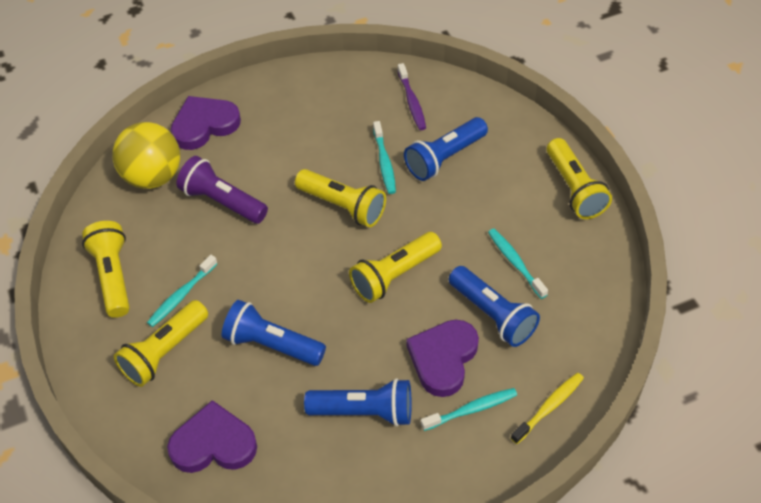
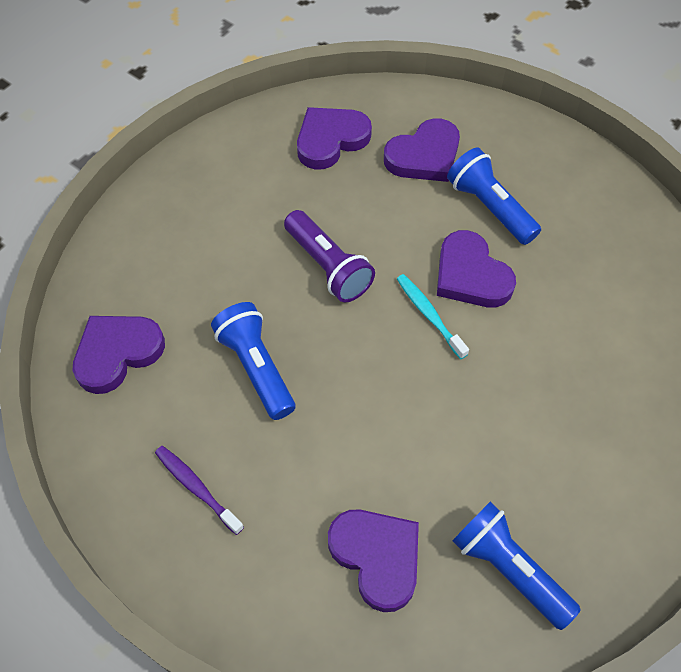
blue flashlight: [222,300,326,366] [304,378,412,427] [404,117,488,181] [449,266,540,347] = 4 -> [211,302,295,420] [447,147,541,245] [452,502,581,630] = 3
purple heart: [167,400,257,473] [171,96,241,150] [406,320,479,397] = 3 -> [72,316,165,394] [297,107,372,170] [328,509,419,612] [384,118,460,182] [437,230,516,307] = 5
turquoise toothbrush: [147,255,218,327] [373,121,396,194] [421,388,517,431] [488,229,548,299] = 4 -> [397,274,469,359] = 1
yellow ball: [112,122,180,189] = 1 -> none = 0
yellow flashlight: [82,221,130,318] [114,300,208,387] [295,169,386,227] [349,232,442,303] [547,138,612,219] = 5 -> none = 0
yellow toothbrush: [511,373,584,444] = 1 -> none = 0

